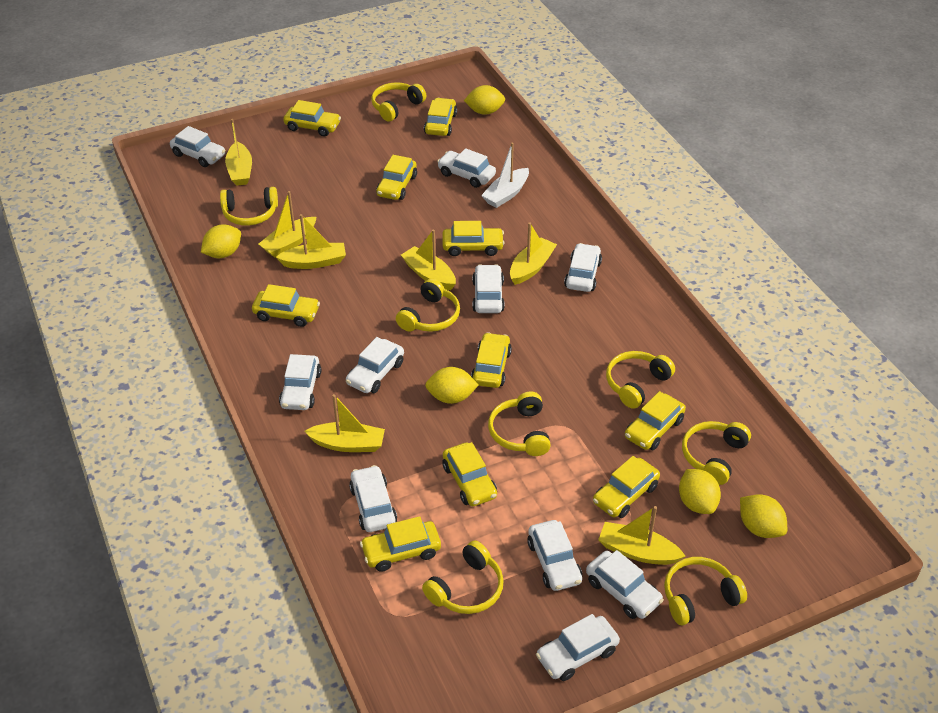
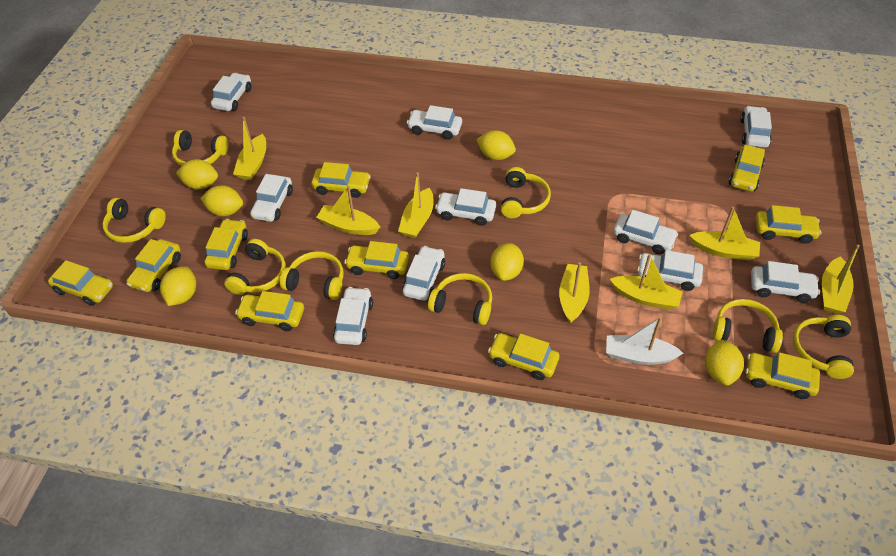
yellow lemon: [201,224,241,258] [425,367,479,404] [464,85,505,115] [679,469,721,514] [740,495,787,538] = 5 -> [160,266,196,306] [176,159,218,189] [200,185,243,216] [476,130,516,160] [490,243,524,281] [705,339,744,386] = 6

